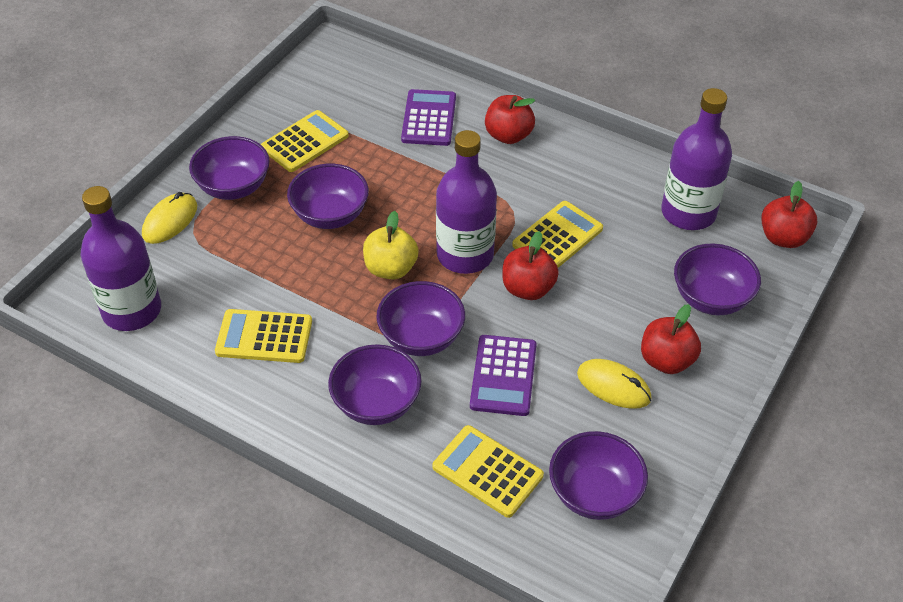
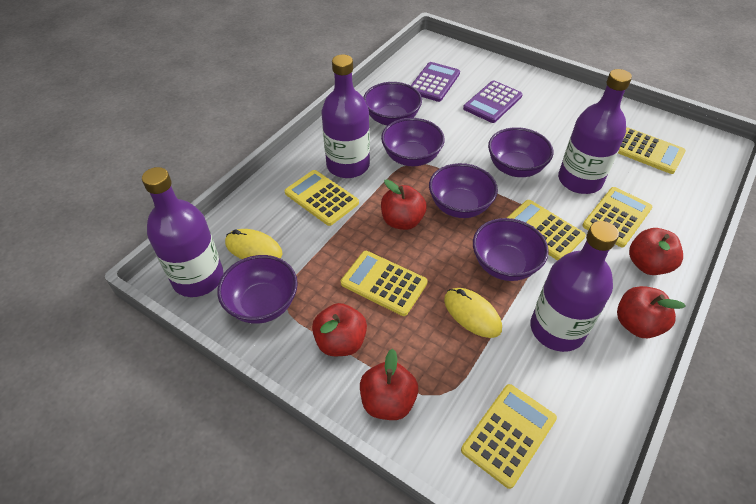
purple bottle: [80,186,161,331] [436,130,497,274] [661,88,732,230] = 3 -> [142,167,223,297] [322,54,370,178] [531,221,619,352] [558,69,632,194] = 4
red apple: [485,95,535,144] [502,231,559,300] [641,304,701,374] [761,181,817,248] = 4 -> [312,303,367,356] [360,349,418,420] [381,179,427,230] [617,286,686,338] [629,228,683,275] = 5
yellow apple: [363,211,419,279] = 1 -> none = 0
yellow calculator: [215,309,312,363] [261,110,349,172] [433,425,544,518] [512,201,603,268] = 4 -> [285,170,359,226] [341,251,428,316] [461,384,557,489] [507,200,586,261] [582,187,652,247] [618,128,686,174] = 6

